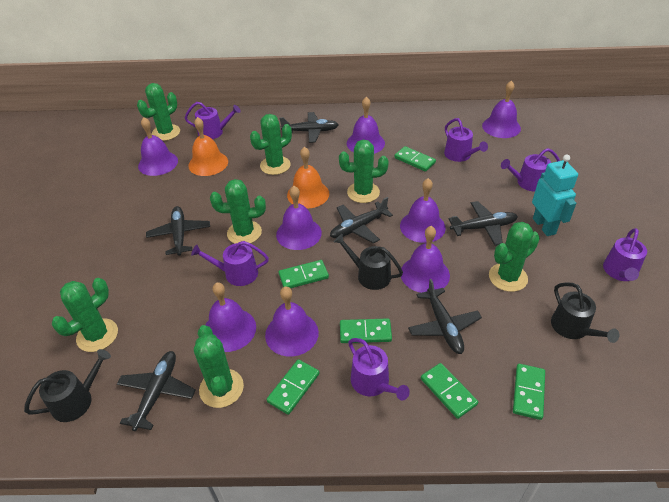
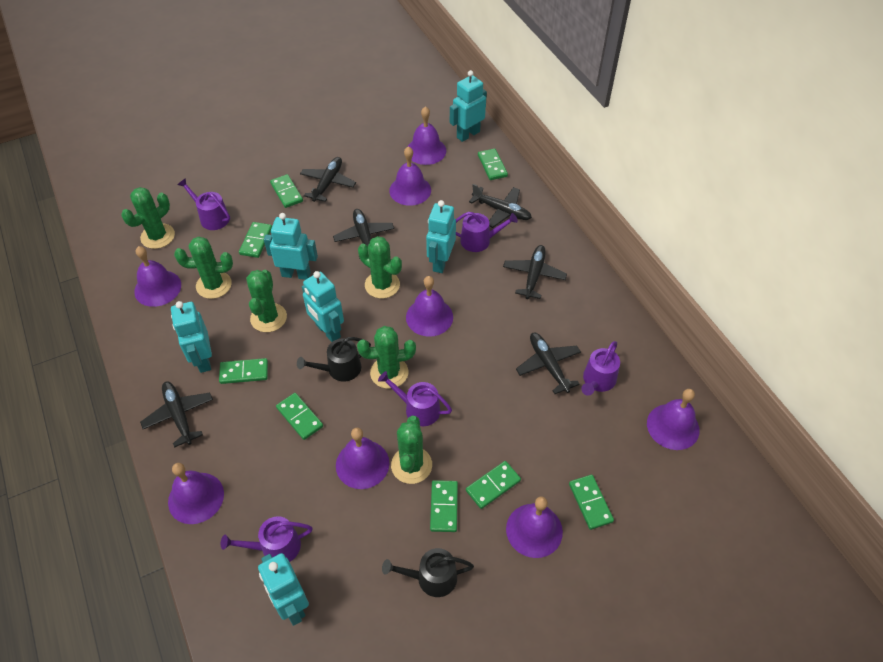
black watering can: [24,349,111,422] [334,234,403,290] [551,282,619,343] = 3 -> [297,337,371,382] [382,548,474,597] = 2
green cactus: [52,278,118,352] [137,83,180,141] [194,325,244,408] [210,179,266,244] [250,114,292,175] [339,140,389,203] [489,222,540,292] = 7 -> [121,187,175,249] [174,237,233,299] [246,270,287,332] [357,326,416,389] [358,236,402,299] [391,416,432,484] = 6
green domino: [267,359,320,415] [278,260,329,288] [340,318,392,343] [394,146,436,172] [421,363,478,419] [513,364,545,420] = 6 -> [219,358,268,384] [239,222,272,258] [270,174,303,208] [276,393,323,440] [430,480,458,532] [466,461,521,509] [478,149,508,180] [569,475,614,530] = 8
orange bell: [189,117,228,176] [287,147,329,209] = 2 -> none = 0
purple watering can: [185,102,241,139] [191,241,269,286] [348,338,410,401] [444,118,488,162] [501,148,560,192] [603,228,647,281] = 6 -> [178,178,230,230] [221,516,313,562] [378,371,452,426] [456,212,518,252] [581,341,620,396] = 5
turquoise robot: [532,155,578,236] = 1 -> [171,301,212,373] [258,553,309,626] [264,213,318,280] [302,271,344,342] [426,200,456,273] [450,70,487,142] = 6

